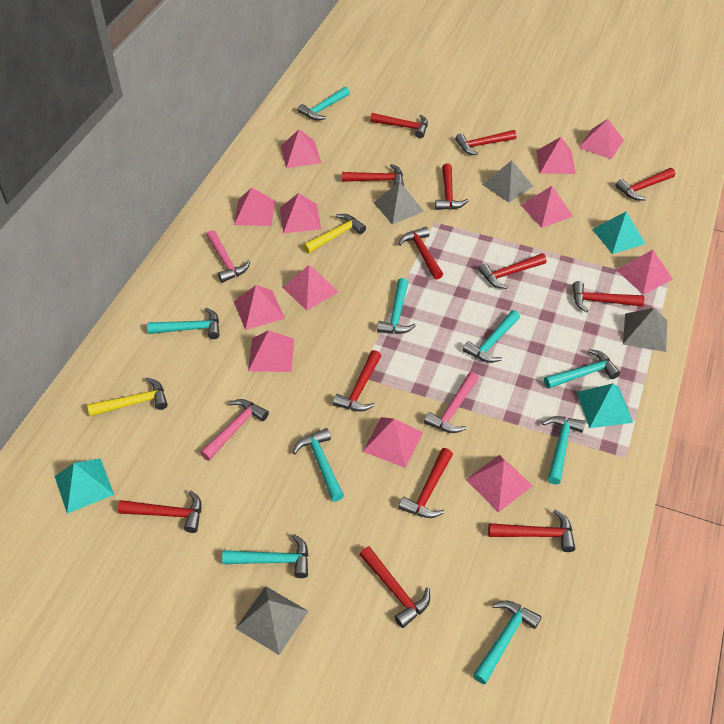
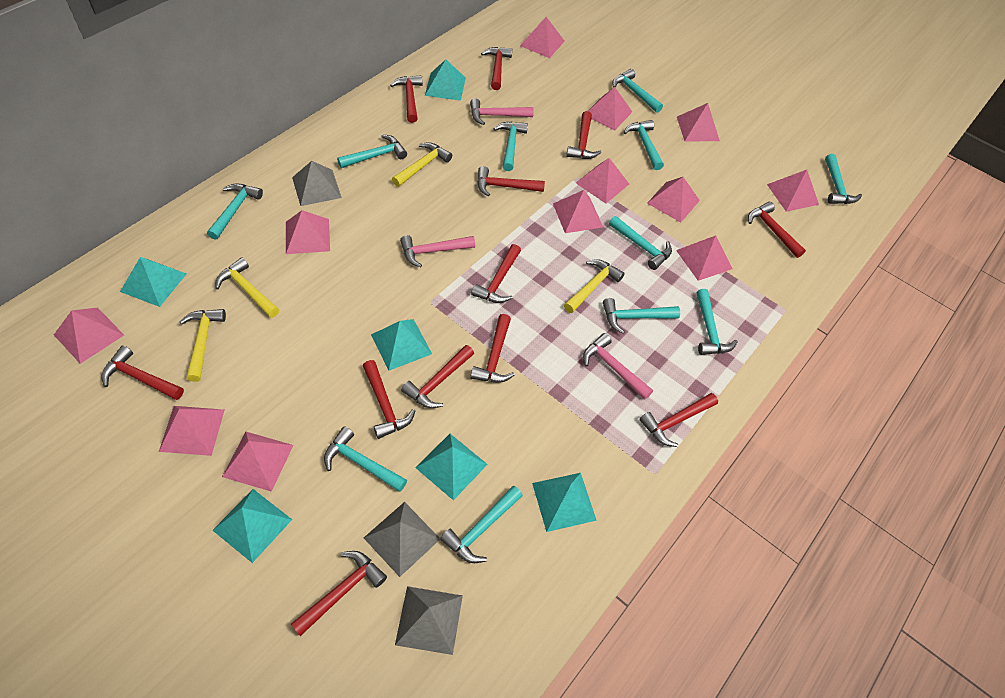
grey pyramid: [235,586,309,655] [373,182,424,224] [482,160,533,202] [623,308,667,352] = 4 -> [292,161,342,206] [364,502,440,577] [395,586,463,655] = 3
red hammer: [118,491,202,533] [333,350,381,411] [342,164,404,186] [359,546,430,628] [370,113,428,138] [398,227,443,280] [399,448,453,518] [435,163,469,210] [455,130,517,155] [478,253,547,289] [488,509,575,552] [573,281,645,312] [615,168,675,200] = 13 -> [101,345,184,400] [291,551,387,636] [363,360,415,439] [390,75,423,123] [401,345,474,408] [470,314,515,383] [471,244,521,303] [477,166,545,197] [481,47,512,90] [566,111,601,159] [639,393,718,447] [748,202,806,258] = 12
turquoise hammer: [147,308,219,339] [222,534,309,578] [292,428,344,501] [298,87,350,120] [377,278,416,334] [463,310,520,363] [473,600,542,684] [542,416,585,485] [544,349,620,389] = 9 -> [207,183,263,240] [324,426,407,492] [337,134,407,168] [440,486,523,563] [494,122,528,171] [603,298,680,334] [609,216,672,270] [612,69,663,113] [624,120,664,170] [696,289,738,355] [825,154,862,204] = 11
turquoise pyramid: [54,458,114,514] [576,383,633,428] [592,212,645,254] = 3 -> [120,257,186,307] [212,489,292,563] [371,319,432,371] [415,434,488,500] [425,59,466,101] [532,473,597,532] = 6
yellow hammer: [87,378,168,416] [303,214,366,253] = 2 -> [180,309,226,382] [215,257,279,318] [392,142,452,187] [564,259,625,313] = 4

